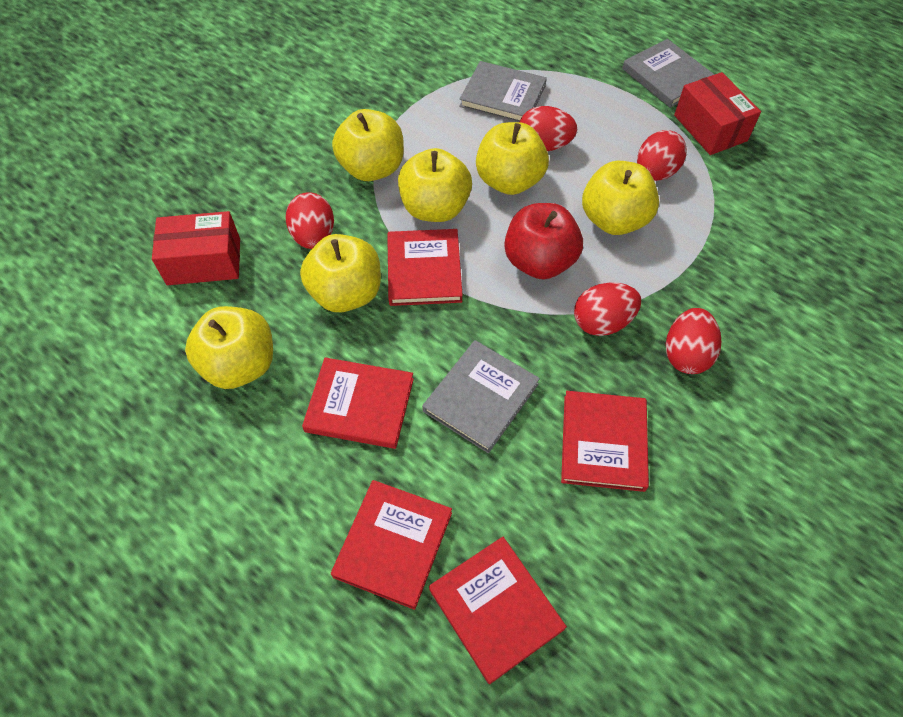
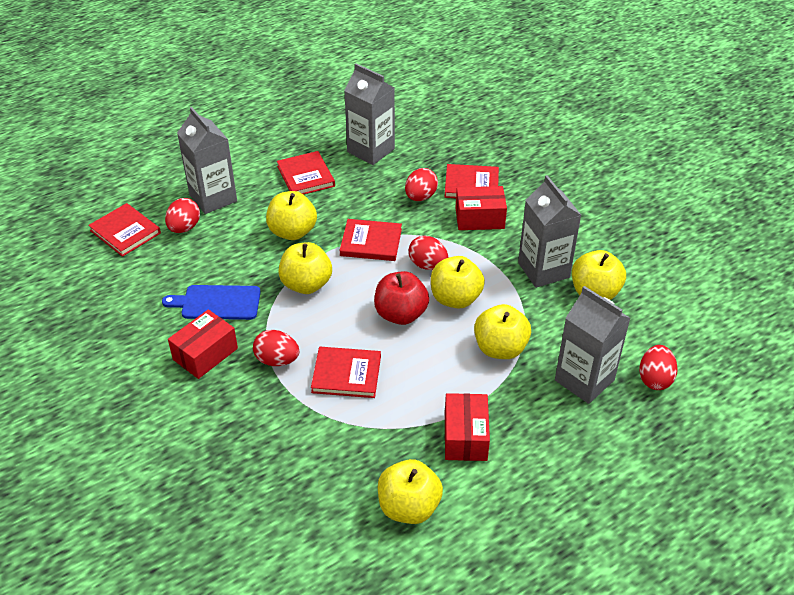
blue cutting board: none = 0 -> [162,285,261,320] = 1
grey book: [422,340,540,453] [459,61,547,122] [622,39,715,108] = 3 -> none = 0
grey carton: none = 0 -> [177,107,237,214] [344,63,395,165] [518,175,581,288] [555,286,630,404] = 4
red box: [152,211,240,285] [674,72,761,155] = 2 -> [168,309,238,379] [445,393,490,461] [456,186,507,230] = 3

